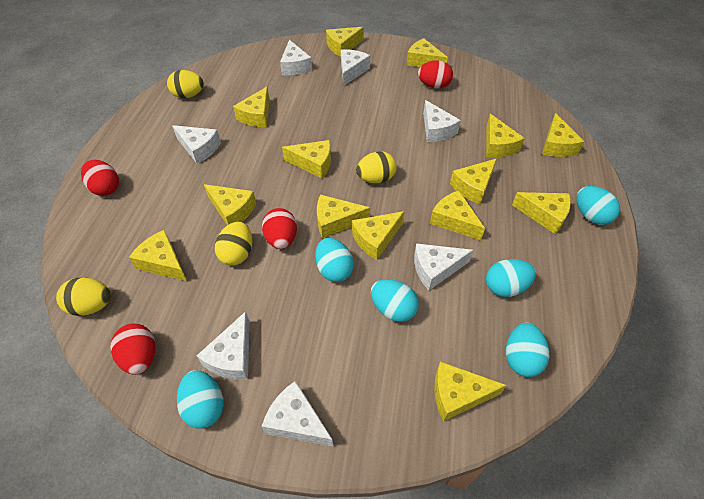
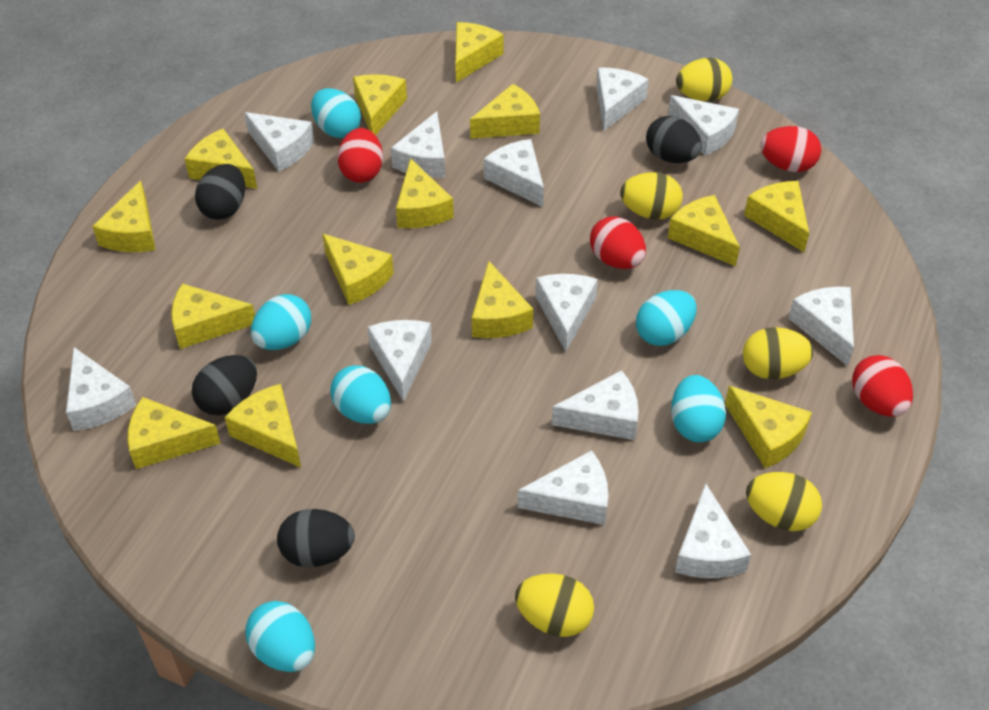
black egg: none = 0 -> [192,355,257,415] [195,164,245,220] [277,509,355,567] [646,116,702,163] = 4
white cheese: [172,125,221,164] [197,311,250,380] [261,381,333,447] [280,40,312,75] [341,49,370,86] [414,243,473,290] [423,100,461,142] = 7 -> [66,347,136,431] [244,112,314,172] [367,320,432,402] [391,111,445,178] [484,139,544,207] [518,450,608,525] [536,274,598,352] [552,370,639,440] [596,68,649,131] [668,95,739,156] [675,483,751,578] [788,287,854,366] = 12
yellow egg: [56,278,111,316] [167,70,204,98] [215,222,252,266] [356,151,397,183] = 4 -> [515,573,594,637] [620,172,683,220] [676,58,732,102] [743,327,813,379] [746,472,822,531] = 5

